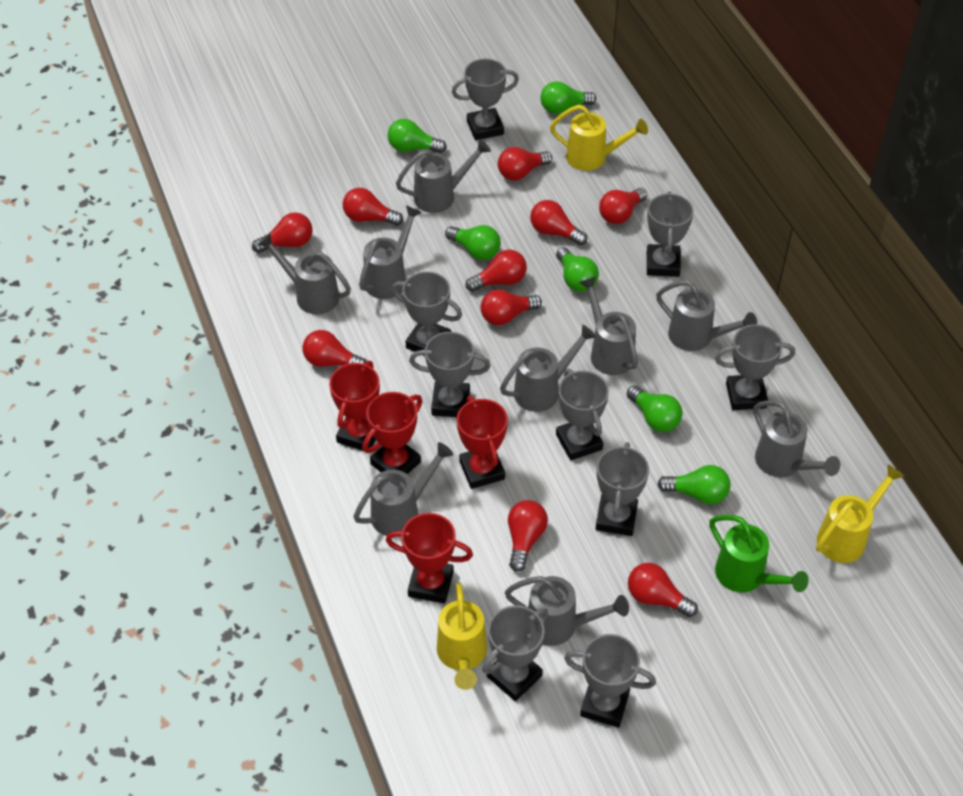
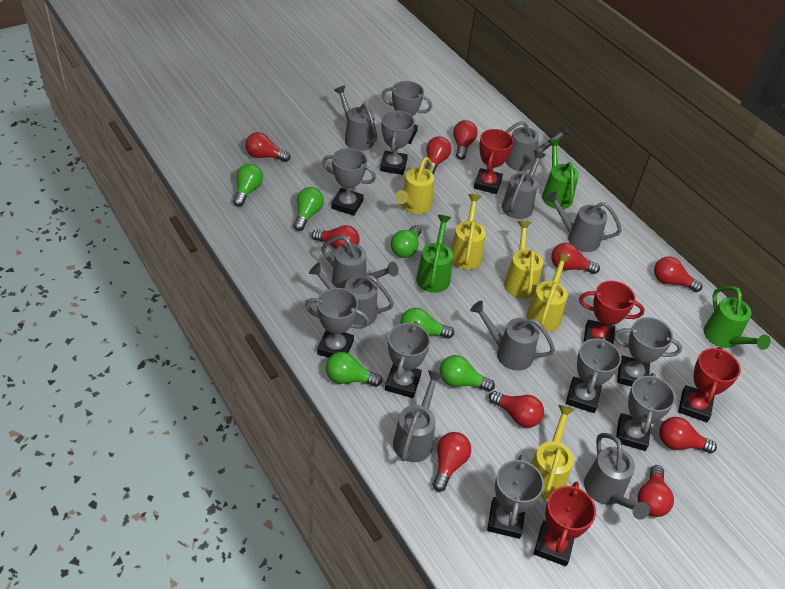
green watering can: [709,515,809,593] = 1 -> [416,215,453,293] [542,139,579,209] [704,286,771,350] = 3
yellow watering can: [437,582,487,690] [550,105,648,171] [816,464,905,563] = 3 -> [395,157,434,214] [451,194,486,270] [504,221,543,299] [526,253,571,332] [531,404,575,501] = 5

